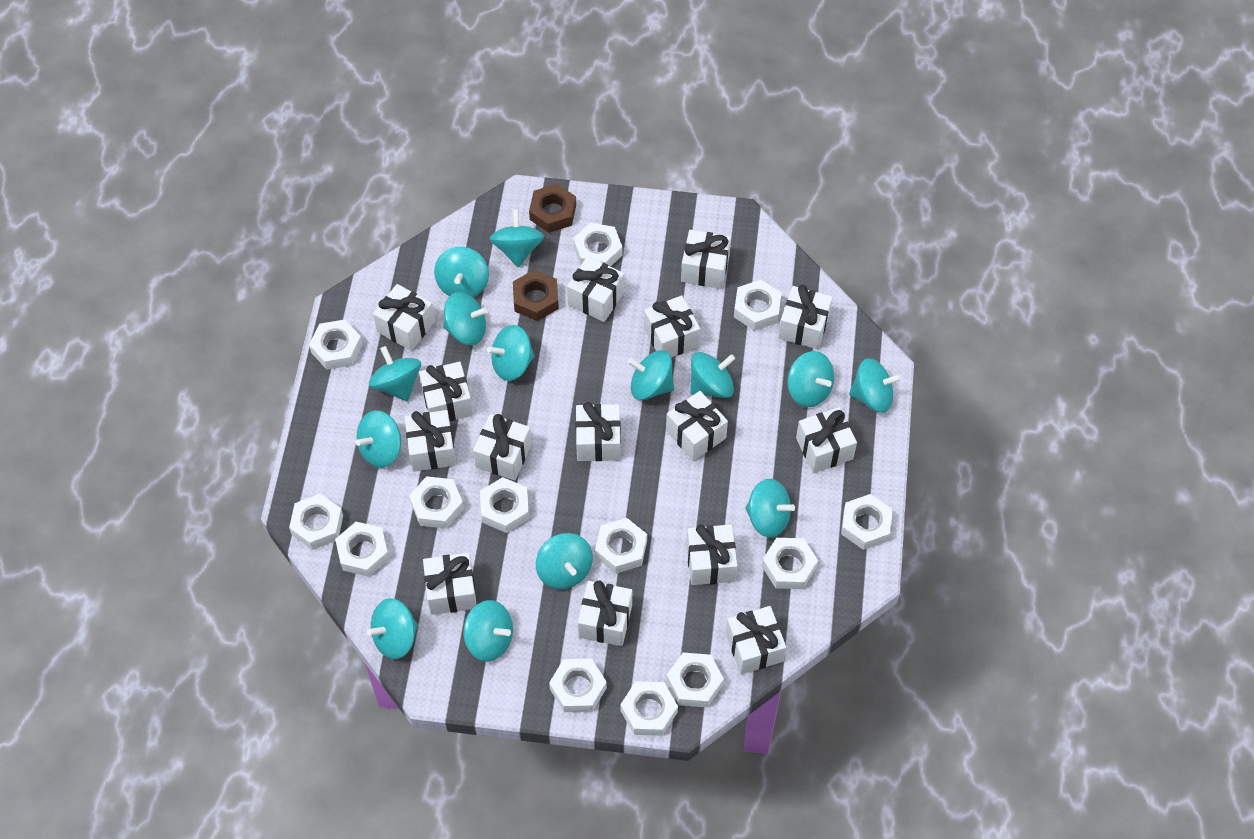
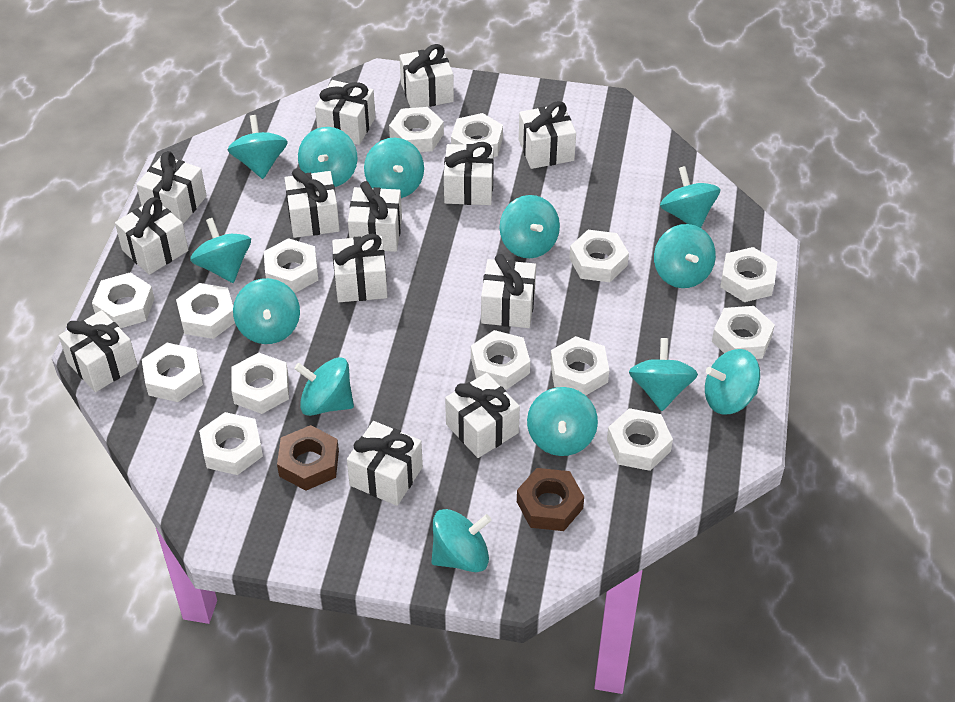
turquoise spinning top: [356,410,401,468] [367,598,418,659] [369,346,421,402] [434,247,489,298] [443,292,488,345] [463,600,513,661] [487,325,535,381] [490,209,544,267] [536,533,593,589] [628,350,674,400] [690,352,735,398] [745,479,795,538] [787,351,834,407] [849,358,902,413] = 14 -> [190,218,251,283] [228,115,288,179] [233,278,300,344] [294,357,354,416] [298,127,357,187] [364,138,424,198] [432,509,491,572] [500,195,560,258] [527,387,598,456] [629,338,698,411] [654,224,716,288] [660,166,720,228] [705,349,760,415] = 13
white gift: [373,284,435,351] [404,410,456,472] [419,362,473,422] [423,553,477,615] [473,414,532,480] [567,256,624,322] [575,402,621,461] [578,580,632,646] [644,295,700,358] [666,391,728,461] [681,230,731,289] [686,524,737,585] [726,606,786,674] [778,285,833,349] [796,407,857,473] = 15 -> [59,310,138,392] [115,197,188,275] [136,151,207,224] [284,168,340,238] [315,80,375,145] [332,234,387,302] [347,421,423,506] [348,181,402,252] [399,44,454,108] [444,142,494,205] [445,373,520,458] [481,254,536,328] [519,101,576,169] = 13
white nut: [289,494,343,550] [309,320,363,370] [335,522,389,577] [409,476,464,529] [480,477,529,533] [549,659,607,712] [573,223,622,267] [595,518,647,574] [620,681,678,736] [666,653,724,708] [734,280,781,331] [762,538,818,589] [841,494,893,550] = 13 -> [92,272,155,328] [142,343,203,402] [176,283,235,339] [199,412,263,475] [232,353,289,414] [264,238,318,293] [389,107,444,152] [451,113,503,157] [471,330,530,390] [550,336,609,395] [569,230,629,282] [607,408,673,471] [712,306,775,359] [720,247,777,302] = 14

